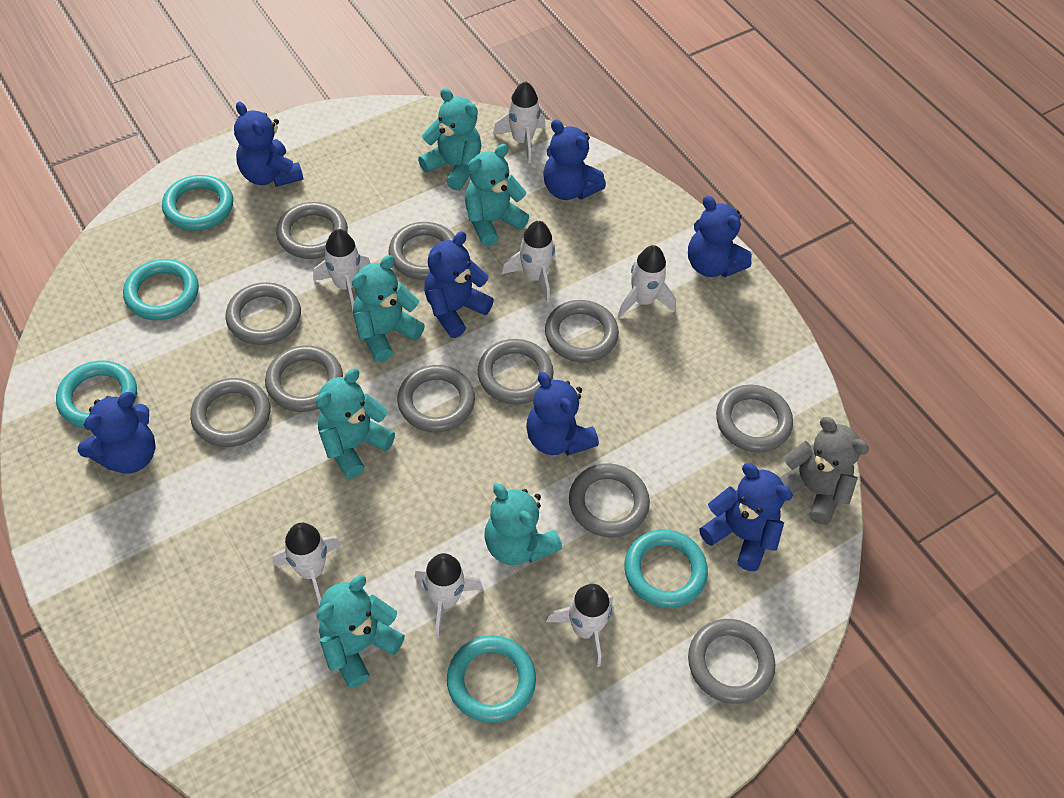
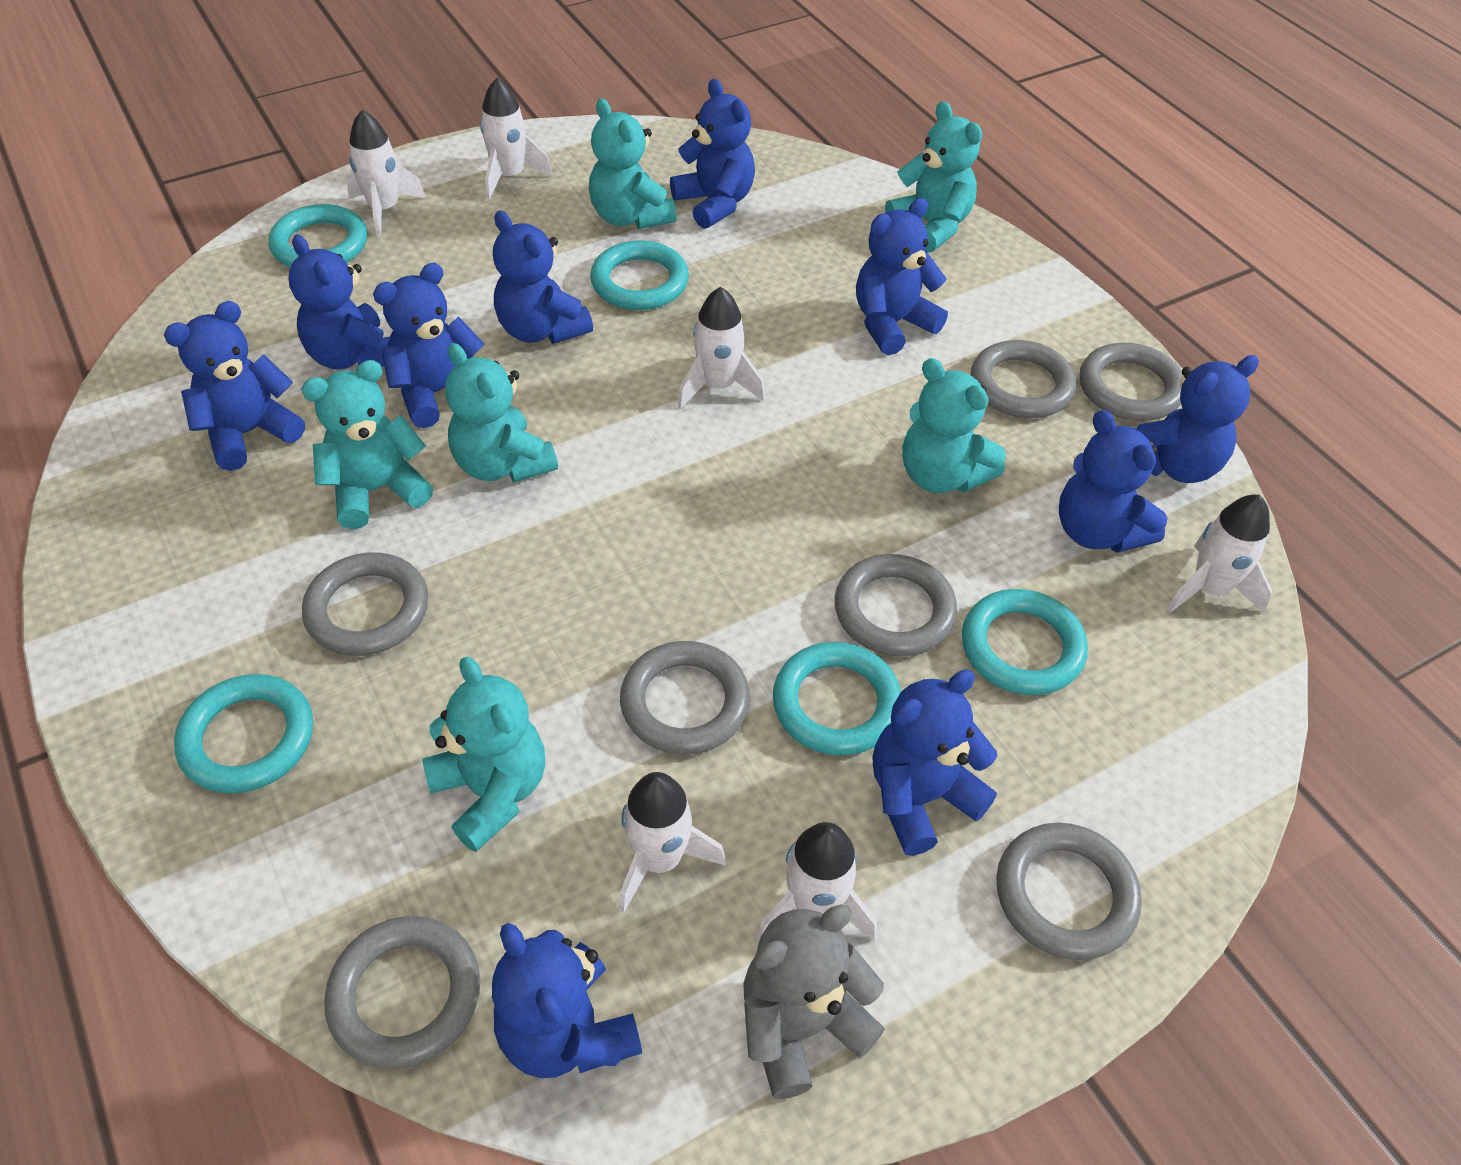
blue teddy bear: [78,392,156,474] [234,102,303,187] [424,231,494,338] [526,372,599,455] [543,120,606,200] [688,196,752,277] [699,463,793,571] = 7 -> [164,301,305,471] [288,234,390,370] [373,263,484,428] [492,923,642,1078] [493,210,593,344] [670,79,755,229] [856,198,948,355] [872,670,997,856] [1059,410,1168,553] [1134,355,1259,483] = 10
grey ring: [190,378,270,447] [225,282,301,345] [265,345,343,412] [276,202,348,259] [389,222,455,280] [397,365,475,433] [478,339,554,404] [545,300,619,362] [569,463,650,537] [688,619,775,704] [716,384,793,452] = 11 -> [302,552,428,656] [324,916,480,1069] [620,641,750,754] [835,554,957,656] [971,340,1076,418] [996,823,1142,960] [1080,342,1183,421] = 7
white rocket: [272,523,341,606] [313,229,371,311] [414,553,483,638] [493,81,545,163] [502,221,555,302] [546,584,613,667] [618,245,676,318] = 7 -> [347,110,426,237] [480,78,553,200] [619,772,726,913] [678,287,765,408] [756,822,877,942] [1167,495,1272,613] = 6

